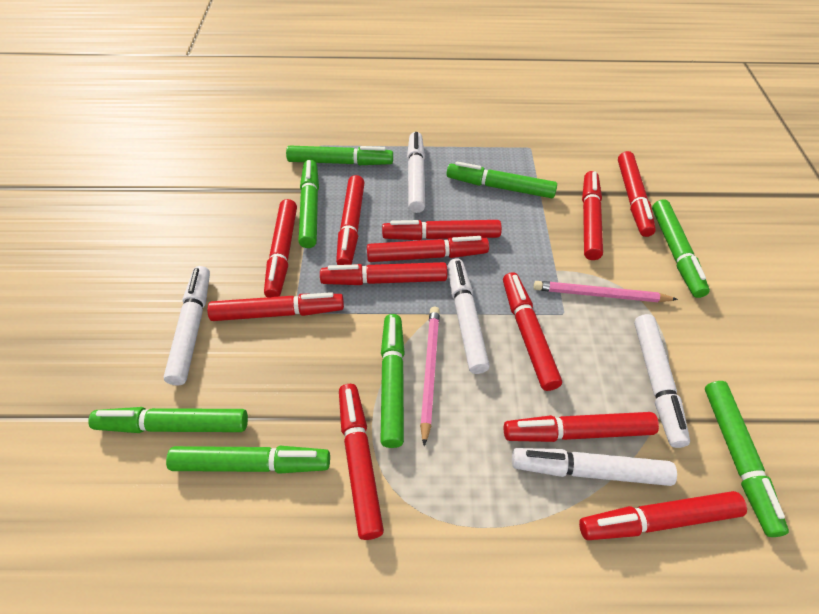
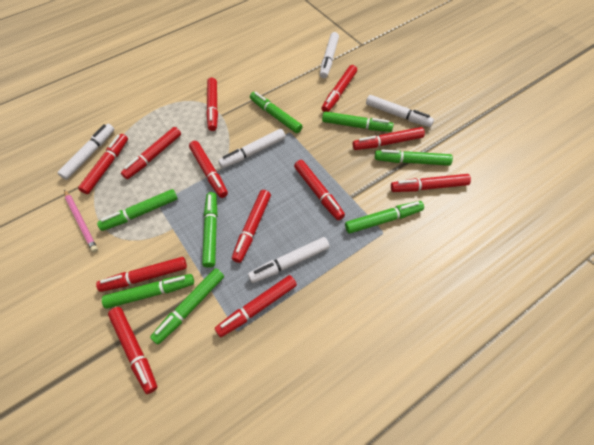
pink pencil: [420,307,440,446] [534,281,678,302] = 2 -> [64,189,98,252] = 1

